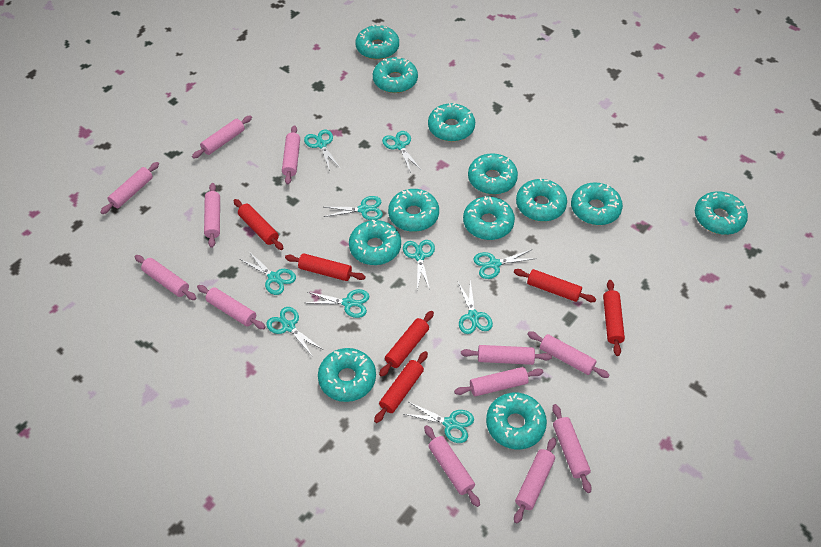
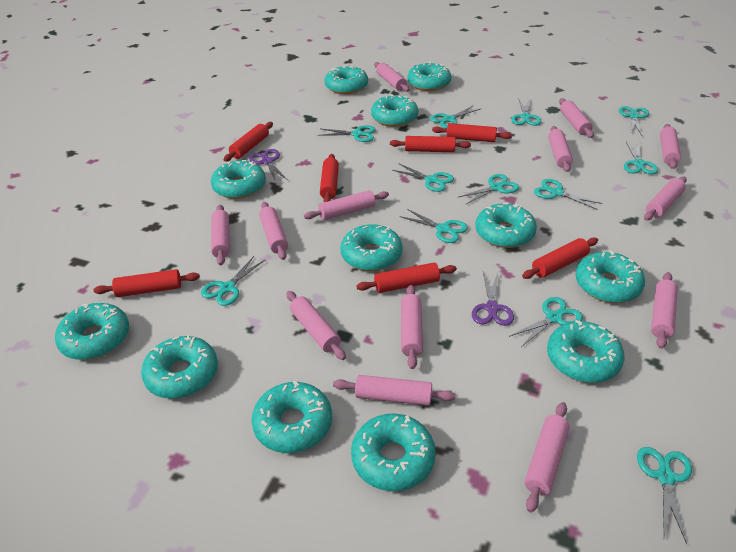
pink rolling pin: [100,162,159,214] [135,255,196,300] [192,115,252,159] [197,285,266,329] [204,183,220,248] [282,125,300,185] [424,425,480,507] [454,367,543,396] [461,345,552,365] [514,437,556,524] [527,331,610,378] [552,404,592,493] = 12 -> [211,204,230,265] [259,202,288,260] [286,291,346,360] [304,190,389,220] [333,375,456,406] [374,62,409,92] [401,285,423,369] [525,402,570,513] [548,126,573,172] [559,98,594,138] [644,177,687,221] [651,272,678,349] [660,124,681,169] = 13
purple scissors: none = 0 -> [249,149,288,182] [472,272,514,326] = 2
red rolling pin: [233,199,283,250] [285,253,366,281] [374,351,428,423] [379,311,434,377] [514,269,596,302] [603,280,625,356] = 6 -> [93,269,200,297] [223,122,273,162] [320,154,339,202] [356,263,457,293] [390,136,471,152] [432,123,512,142] [522,238,598,279] = 7
turquoise scissors: [240,252,296,295] [266,307,322,357] [304,130,341,171] [307,289,369,318] [324,196,383,220] [382,131,421,173] [403,240,435,290] [404,402,474,443] [458,280,493,334] [473,250,537,279] = 10 -> [201,256,265,306] [318,125,376,142] [392,163,454,192] [400,209,468,243] [430,105,480,129] [457,174,519,204] [509,297,583,347] [511,98,541,126] [534,179,602,210] [619,106,649,135] [624,141,658,174] [637,447,692,544] = 12

